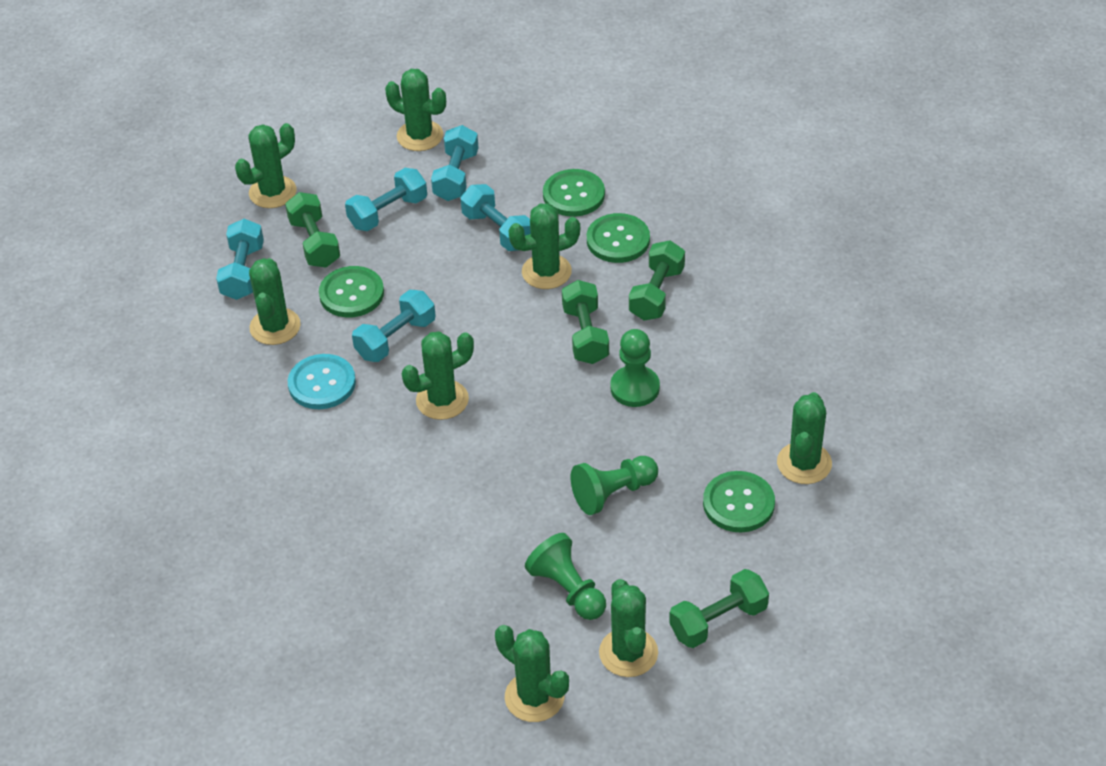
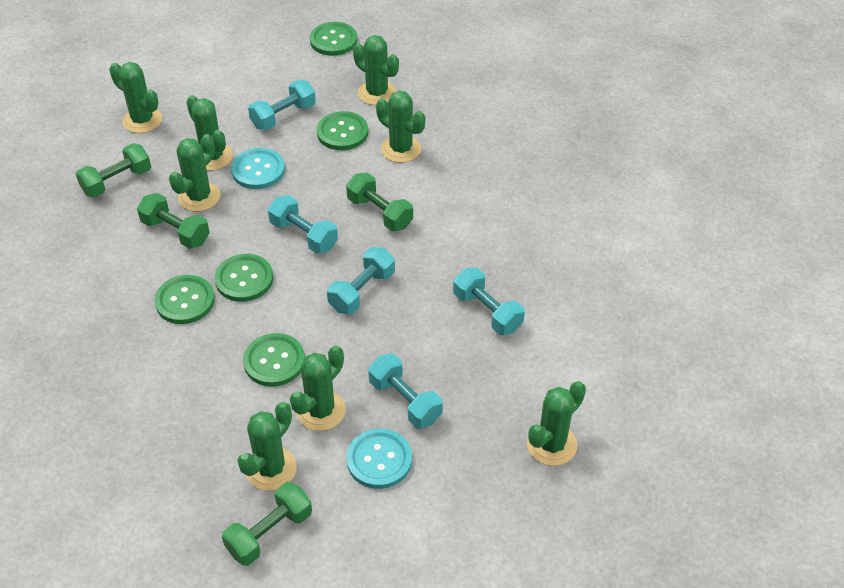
green button: [319,266,384,317] [543,169,605,217] [587,213,650,263] [703,471,775,532] = 4 -> [155,275,215,324] [215,254,273,302] [243,333,305,387] [310,22,357,56] [317,111,368,150] = 5
green pawn: [525,533,606,620] [571,456,658,515] [610,329,660,407] = 3 -> none = 0
turquoise button: [288,354,356,409] = 1 -> [231,148,285,189] [346,429,412,489] = 2

